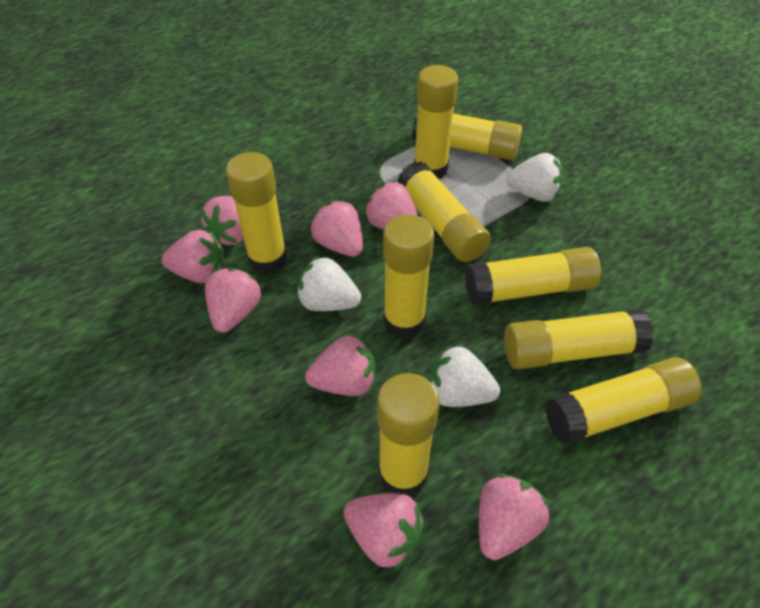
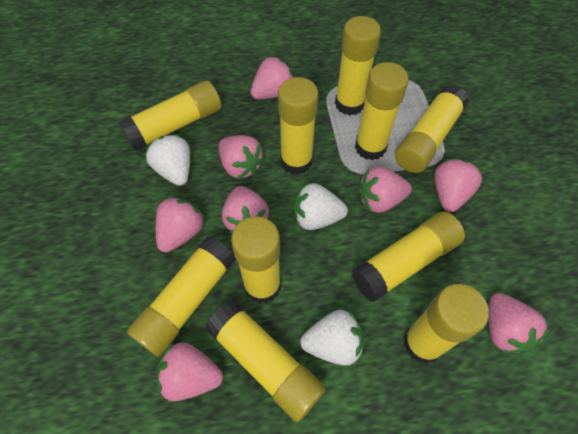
yellow glue stick: [226,152,287,274] [377,373,440,496] [383,214,434,338] [397,162,491,262] [412,109,522,160] [414,65,458,179] [465,247,601,306] [504,309,654,369] [545,357,701,444] = 9 -> [118,80,221,151] [127,237,236,357] [205,300,326,422] [231,216,281,304] [278,77,319,175] [335,16,381,115] [352,212,465,302] [355,62,409,160] [395,84,469,173] [403,284,489,364] = 10

